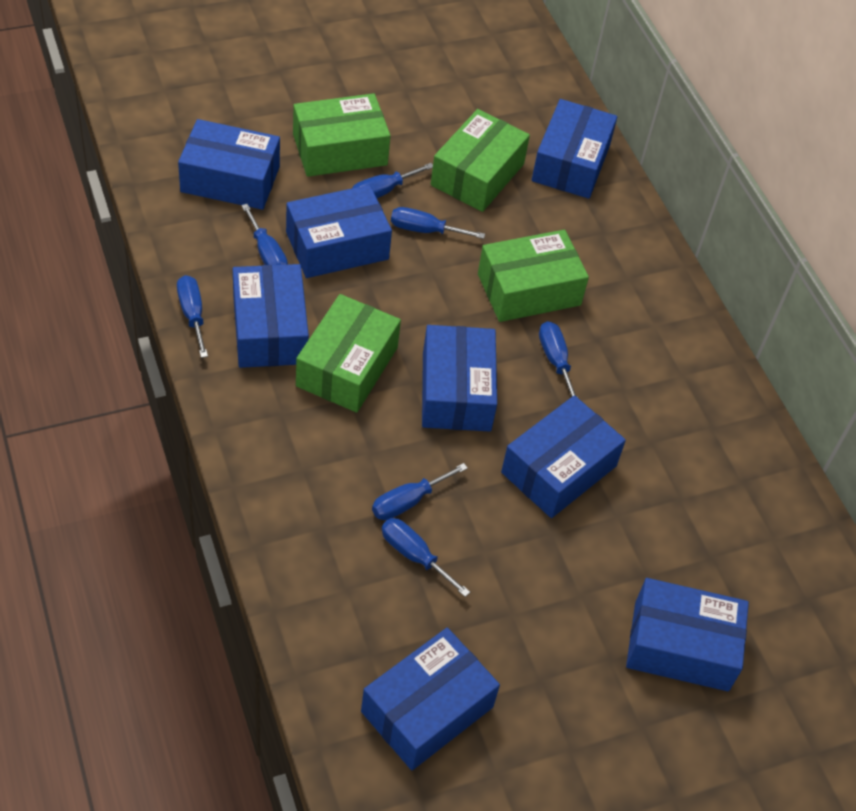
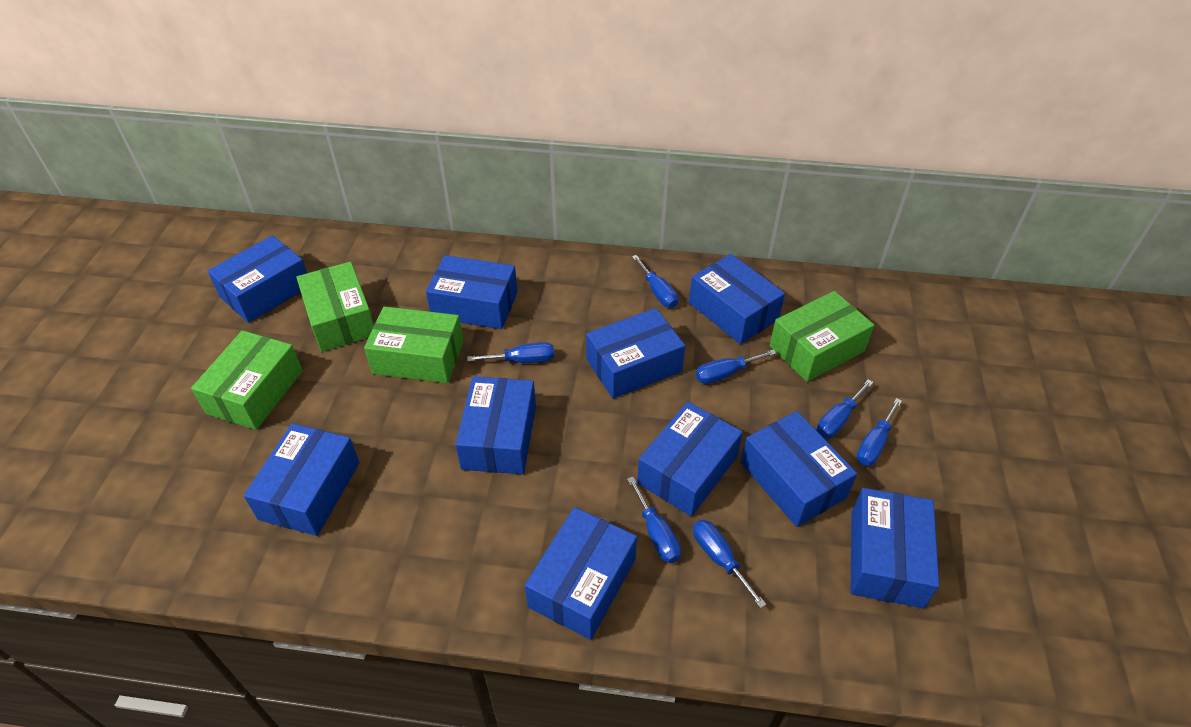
blue box: [178,119,280,210] [233,264,309,368] [286,185,392,278] [361,627,500,770] [422,325,497,432] [501,395,626,518] [532,99,617,199] [626,578,749,691] = 8 -> [208,236,307,323] [244,423,360,536] [426,255,518,329] [455,376,536,474] [525,507,637,640] [586,308,685,399] [637,402,743,516] [689,254,785,344] [741,411,857,527] [851,488,939,608] = 10

